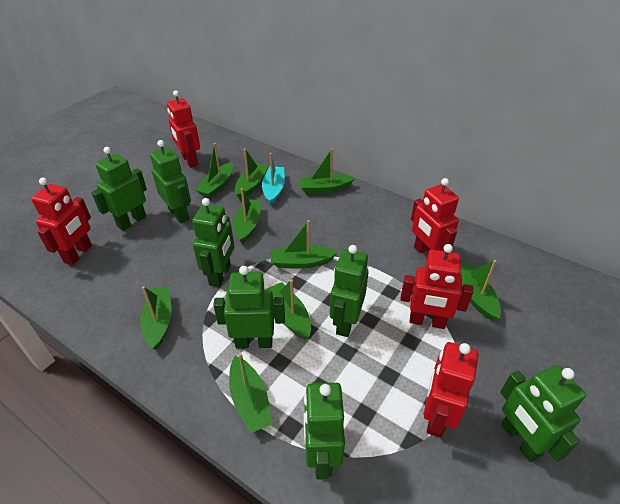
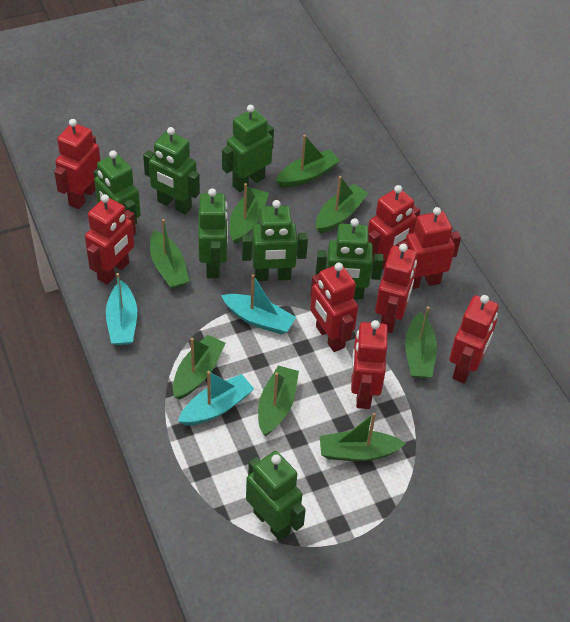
green boat: [140,286,171,350] [196,143,233,198] [229,353,273,433] [234,188,261,244] [235,148,269,200] [265,279,311,340] [271,220,338,269] [298,148,355,194] [461,260,501,321] = 9 -> [150,219,190,289] [173,334,226,400] [229,183,269,244] [258,365,299,436] [276,135,340,188] [316,176,368,233] [320,413,406,461] [405,306,437,379] = 8
red robot: [31,178,92,265] [167,90,200,168] [400,244,473,329] [411,178,459,260] [423,342,478,438] = 5 -> [54,119,100,209] [85,194,136,285] [310,263,358,352] [351,320,388,409] [368,185,421,270] [375,244,417,333] [397,207,461,289] [449,295,499,384] = 8
turquoise boat: [262,153,285,205] = 1 -> [106,273,137,345] [178,371,254,426] [221,274,296,335] = 3

